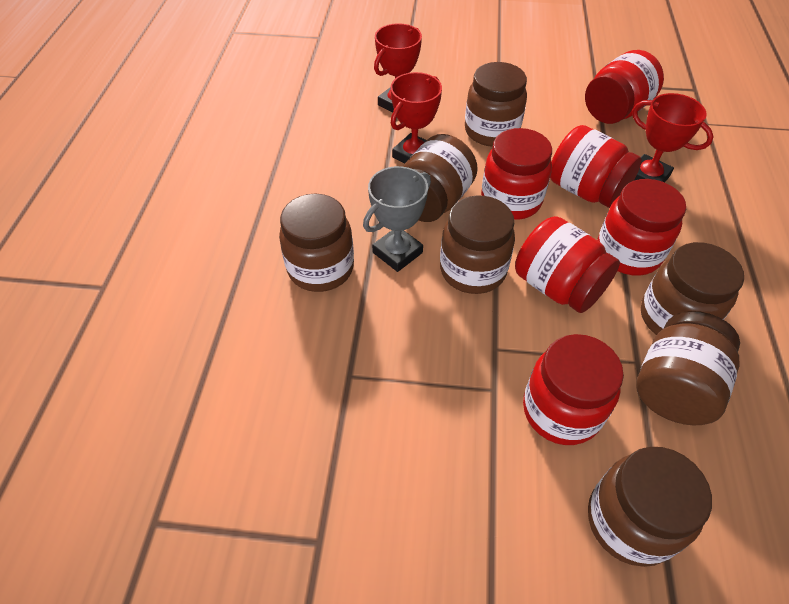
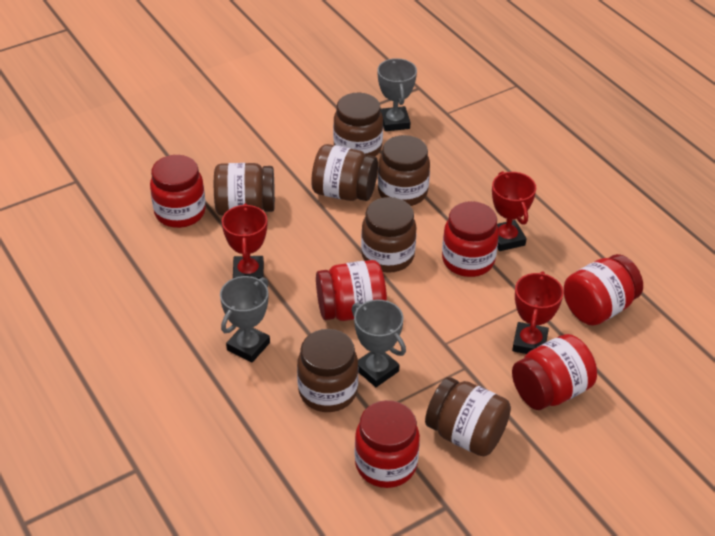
grey trophy: [363,166,431,272] = 1 -> [220,276,270,363] [352,300,406,387] [377,58,417,131] = 3

